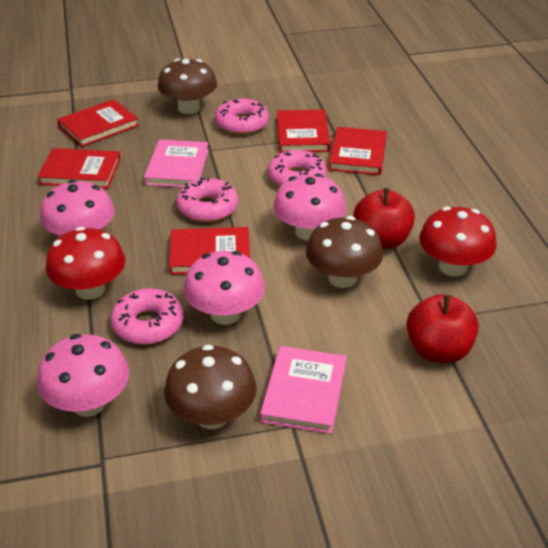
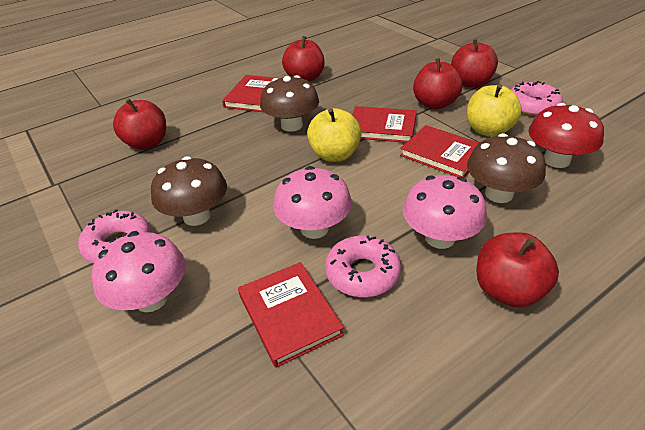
pink book: [144,139,209,188] [260,346,347,434] = 2 -> none = 0
pink donut: [111,288,184,345] [177,178,238,222] [215,98,269,135] [268,150,327,187] = 4 -> [78,209,150,263] [325,236,401,297] [511,81,563,116] = 3
pink mushroom: [37,334,129,417] [40,180,115,235] [184,251,265,325] [273,173,346,241] = 4 -> [92,232,186,312] [273,166,352,239] [403,175,487,249] = 3
red apple: [353,188,415,249] [406,294,479,363] = 2 -> [113,99,166,150] [282,36,324,82] [413,58,462,109] [451,39,498,88] [476,232,559,308] = 5
red book: [37,148,120,188] [57,99,139,147] [169,227,250,275] [277,110,331,153] [329,127,387,175] = 5 -> [222,75,279,112] [238,262,344,368] [352,106,417,143] [400,125,480,178] = 4
red mushroom: [46,227,125,300] [419,206,497,276] = 2 -> [528,103,604,168] = 1
yellow apple: none = 0 -> [307,108,362,162] [467,84,522,137] = 2

